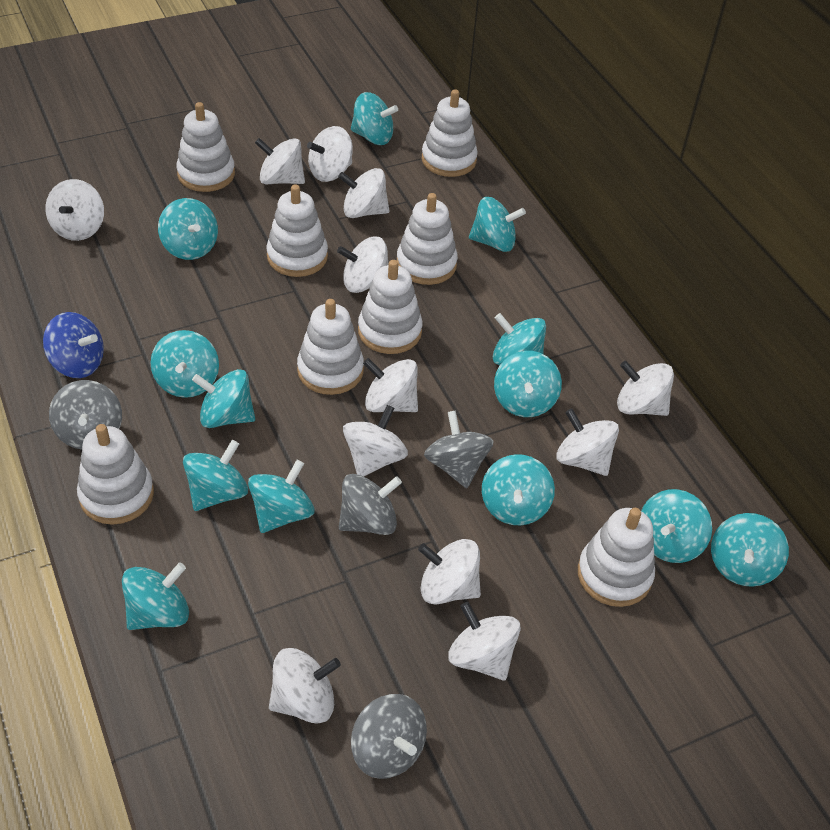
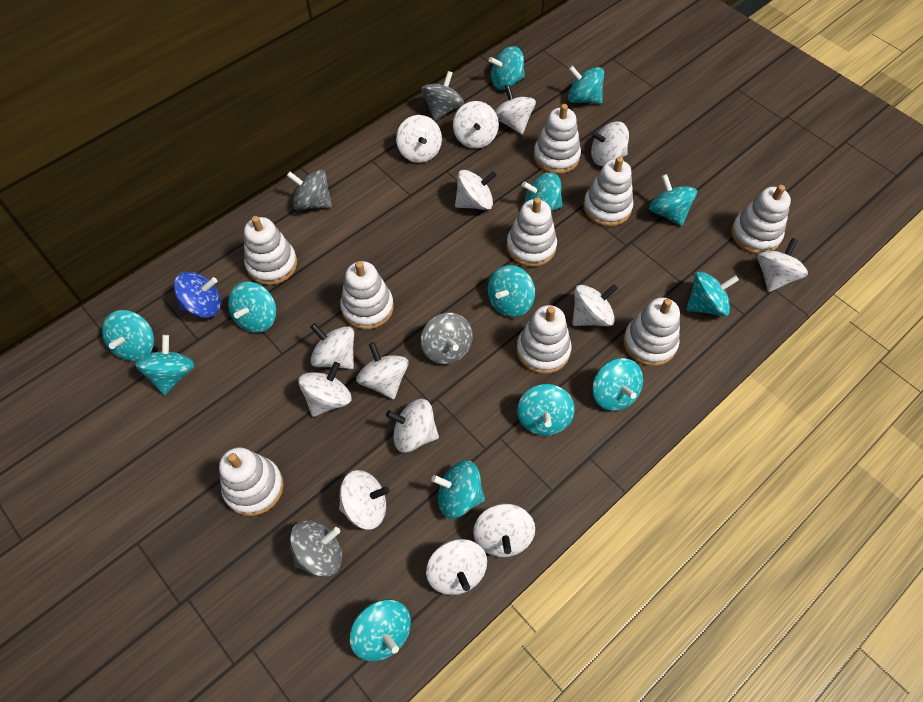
white spinning top: [45,179,104,241] [255,138,305,184] [269,648,341,723] [307,126,353,182] [337,237,389,293] [338,168,390,218] [343,405,408,477] [363,358,418,412] [418,539,481,605] [448,602,521,680] [556,409,619,476] [617,361,674,416] = 12 -> [299,362,352,417] [310,323,354,369] [339,470,389,530] [356,342,409,399] [386,399,439,453] [396,115,442,163] [426,539,487,595] [453,101,499,149] [455,170,497,210] [473,504,535,557] [495,84,536,134] [572,284,618,326] [591,121,629,166] [757,238,808,292] = 14
white stacking toy: [77,424,154,525] [176,102,235,192] [266,184,328,277] [297,299,364,395] [358,260,423,354] [397,193,458,285] [422,89,478,177] [578,508,655,607] = 8 -> [219,447,284,516] [244,216,297,285] [340,261,394,330] [506,197,557,267] [516,305,571,374] [534,104,581,174] [583,156,633,226] [623,297,680,366] [731,185,791,254] = 9

